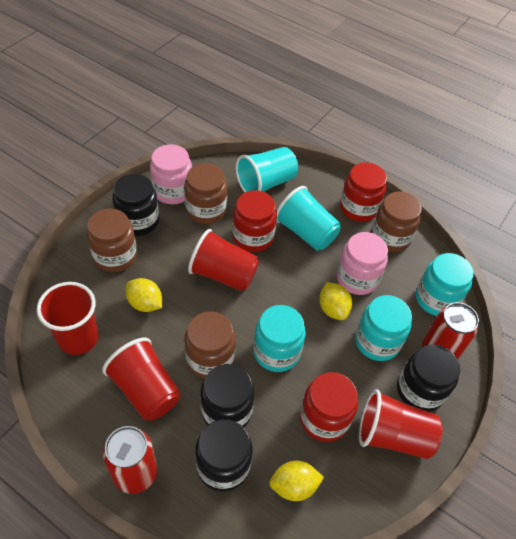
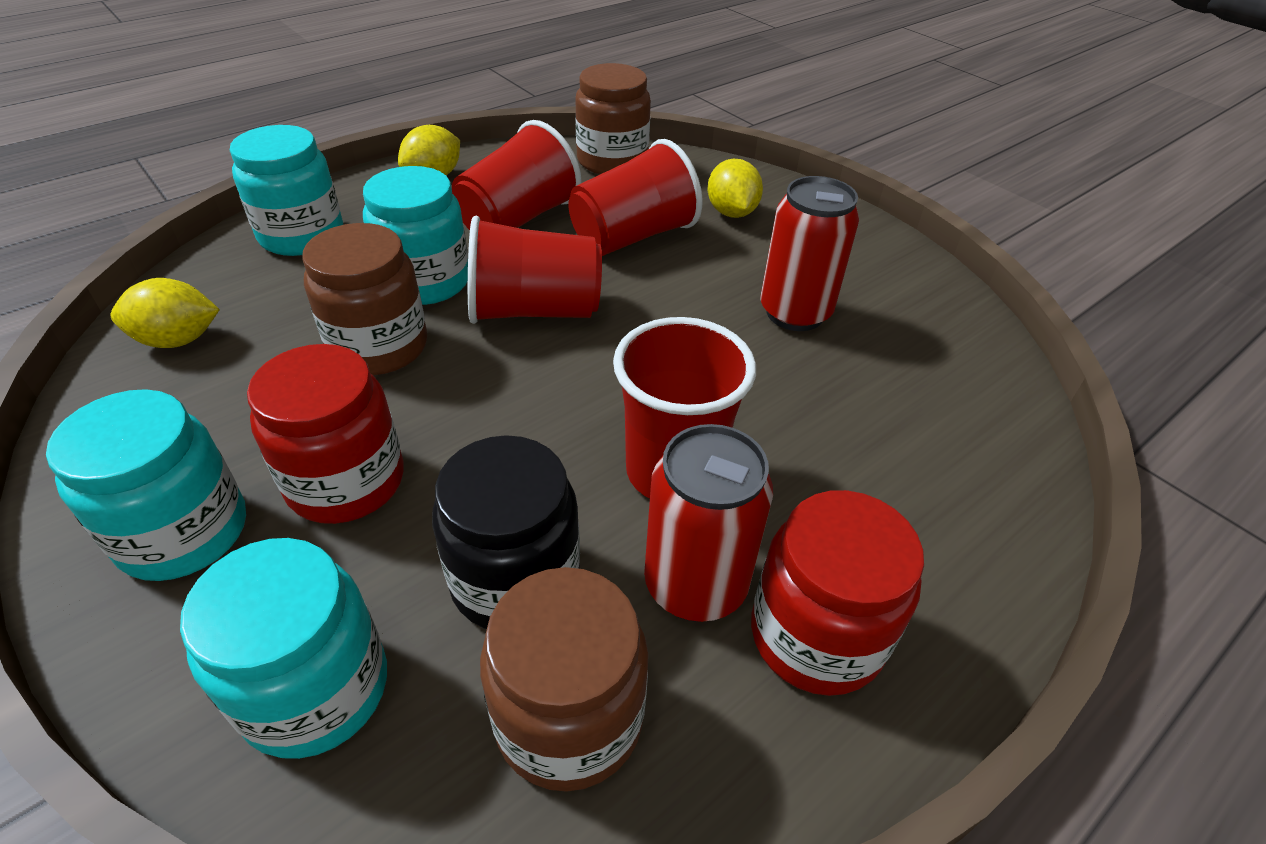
black jar: [112,174,159,236] [195,419,253,491] [200,364,255,428] [397,344,460,412] = 4 -> [432,435,580,629] = 1
brown jar: [87,208,137,272] [184,163,227,224] [184,311,236,379] [371,192,422,252] = 4 -> [302,223,427,375] [480,567,649,792] [575,63,651,174] = 3
pink jar: [150,144,192,204] [336,232,388,295] = 2 -> none = 0
red jar: [232,190,277,252] [300,372,358,442] [340,162,387,222] = 3 -> [247,344,404,524] [751,490,924,696] = 2
turquoise cup: [236,147,298,192] [277,186,341,251] = 2 -> none = 0
turquoise jar: [253,305,306,372] [355,295,412,361] [416,253,474,316] = 3 -> [46,389,246,581] [180,538,387,759] [230,125,343,256] [363,166,468,305] = 4

